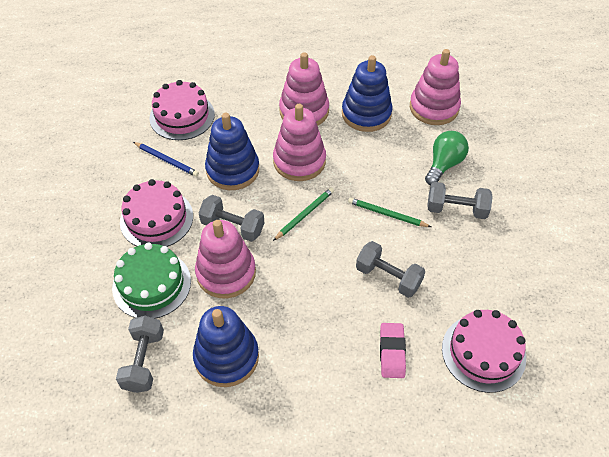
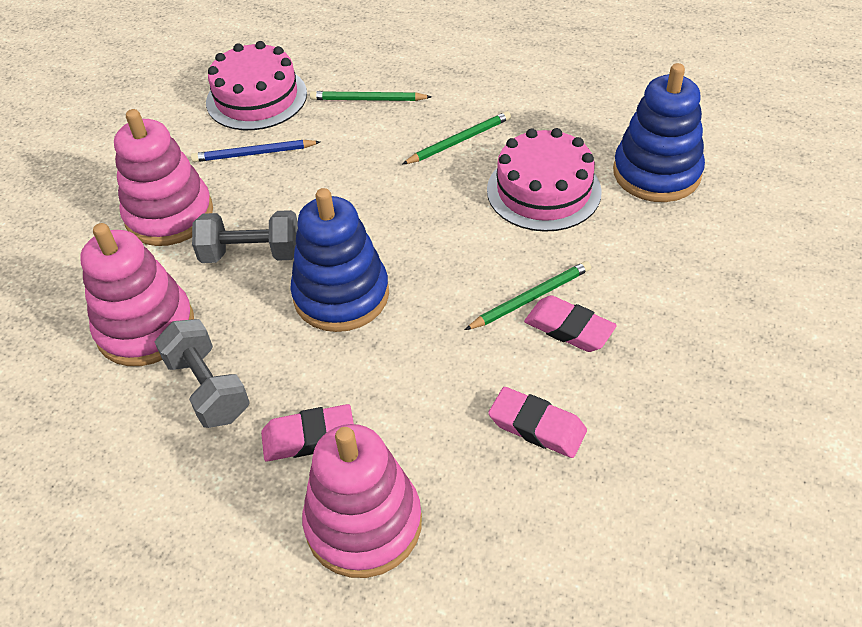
blue stacking toy: [193,306,259,387] [205,113,259,190] [342,55,393,132] = 3 -> [290,188,389,332] [613,63,705,202] = 2
green cake: [112,243,191,319] = 1 -> none = 0
green light bulb: [425,131,469,185] = 1 -> none = 0
green pencil: [273,187,334,241] [348,198,431,227] = 2 -> [310,91,431,101] [403,111,511,164] [465,261,591,330] = 3
grey dumbbell: [116,316,164,393] [199,195,264,242] [356,241,425,298] [427,182,493,219] = 4 -> [155,319,250,428] [192,210,298,263] = 2
pink cake: [120,179,193,247] [150,80,215,140] [442,310,526,393] = 3 -> [206,41,307,130] [487,128,602,232] = 2
pink eraser: [380,323,406,378] = 1 -> [261,404,354,461] [488,387,587,458] [524,295,617,352] = 3
pink stacking toy: [195,220,256,298] [273,104,326,181] [279,52,329,126] [410,49,461,125] = 4 -> [80,223,194,366] [114,109,213,246] [302,424,422,578] = 3

